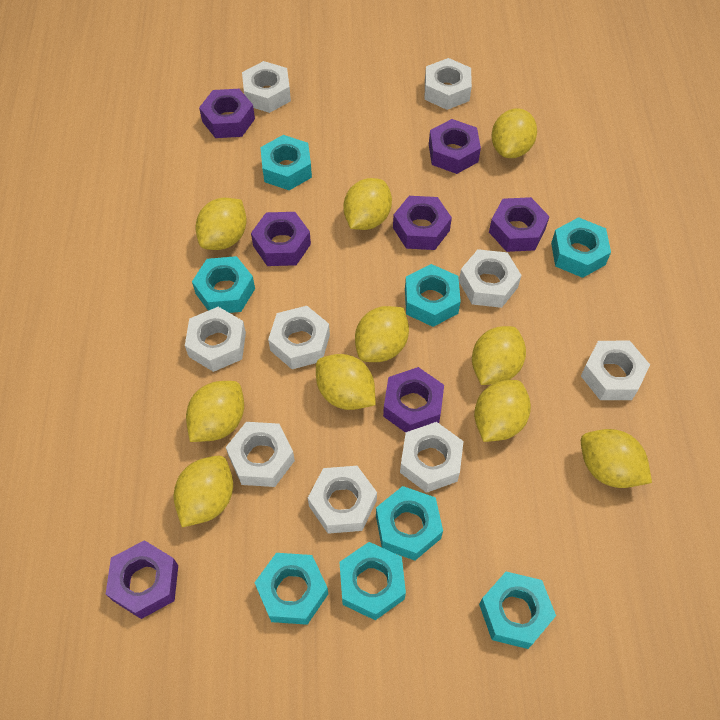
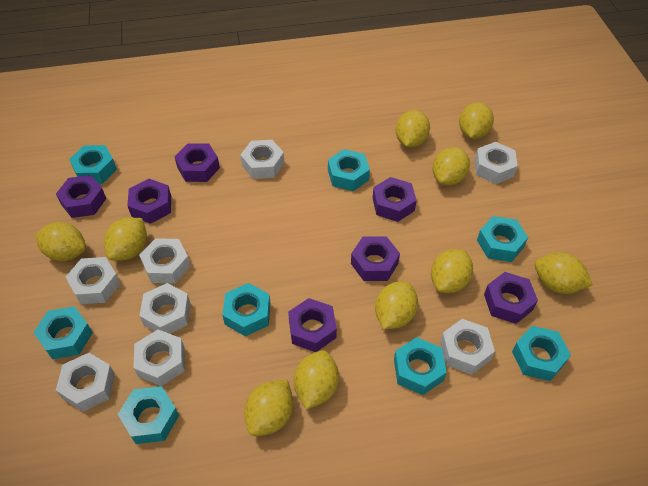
white nut: [185,307,246,372] [226,422,295,487] [242,61,291,113] [268,306,330,369] [308,466,377,534] [400,422,464,493] [425,58,472,110] [459,249,522,308] [581,341,650,400] = 9 -> [56,353,115,412] [66,257,120,304] [133,329,185,386] [139,238,191,283] [139,283,191,334] [240,140,284,179] [440,319,495,375] [475,142,518,184] = 8

